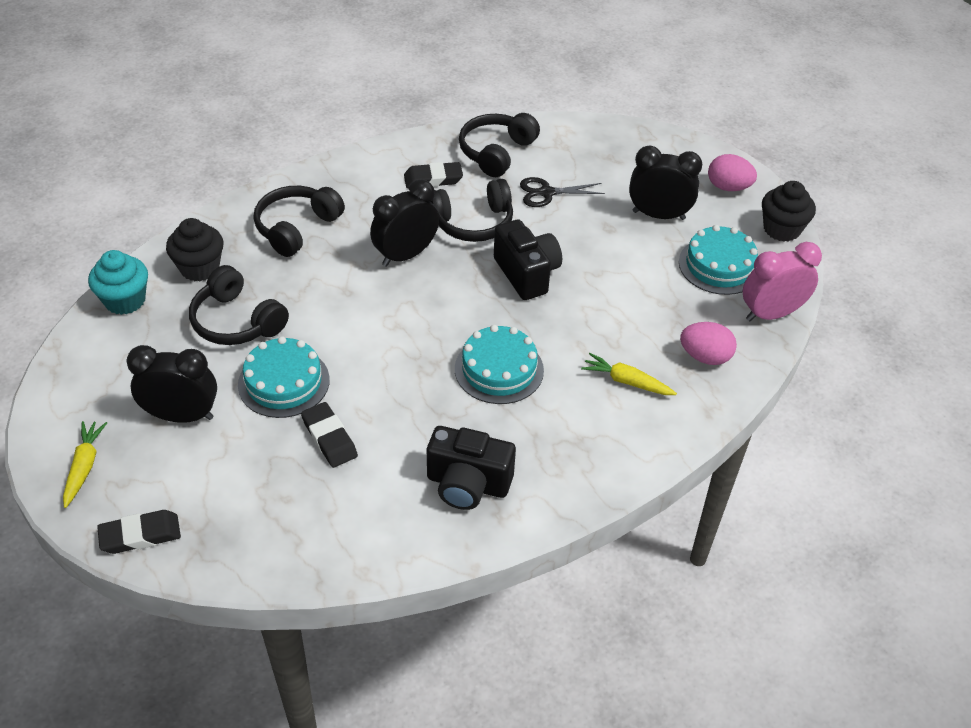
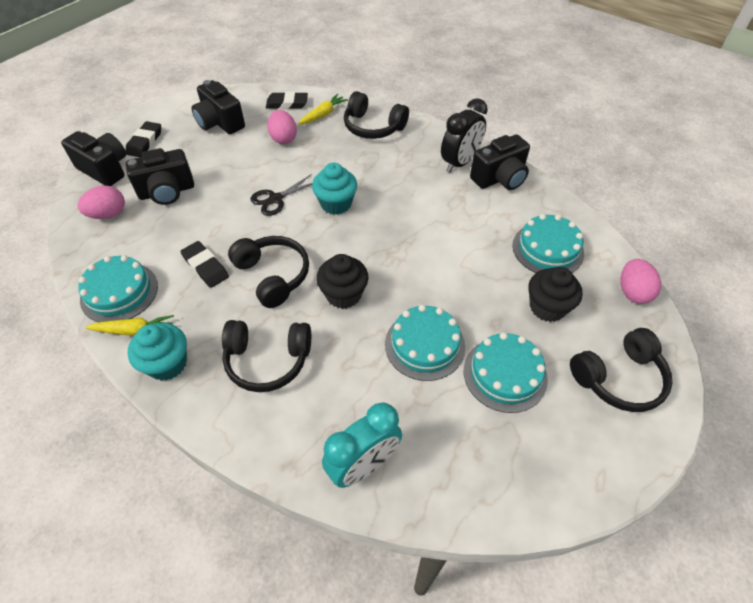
black camera: [427,426,516,510] [494,219,562,300] = 2 -> [61,131,126,186] [126,148,194,205] [192,80,245,134] [470,134,530,190] = 4
black clock: [126,345,217,423] [370,179,439,266] [629,146,702,220] = 3 -> [441,98,488,172] = 1
pink clock: [743,242,822,321] = 1 -> none = 0
pink egg: [680,322,737,365] [708,154,757,191] = 2 -> [78,186,125,219] [268,110,297,144] [620,259,661,304] = 3
turquoise cake: [238,336,330,418] [455,325,544,404] [679,225,758,295] = 3 -> [78,255,158,322] [385,305,465,381] [464,332,548,413] [512,214,584,273] = 4
turquoise clock: none = 0 -> [322,402,402,488] = 1
turquoise cupcake: [88,250,148,315] = 1 -> [128,323,187,381] [312,163,357,215] = 2

